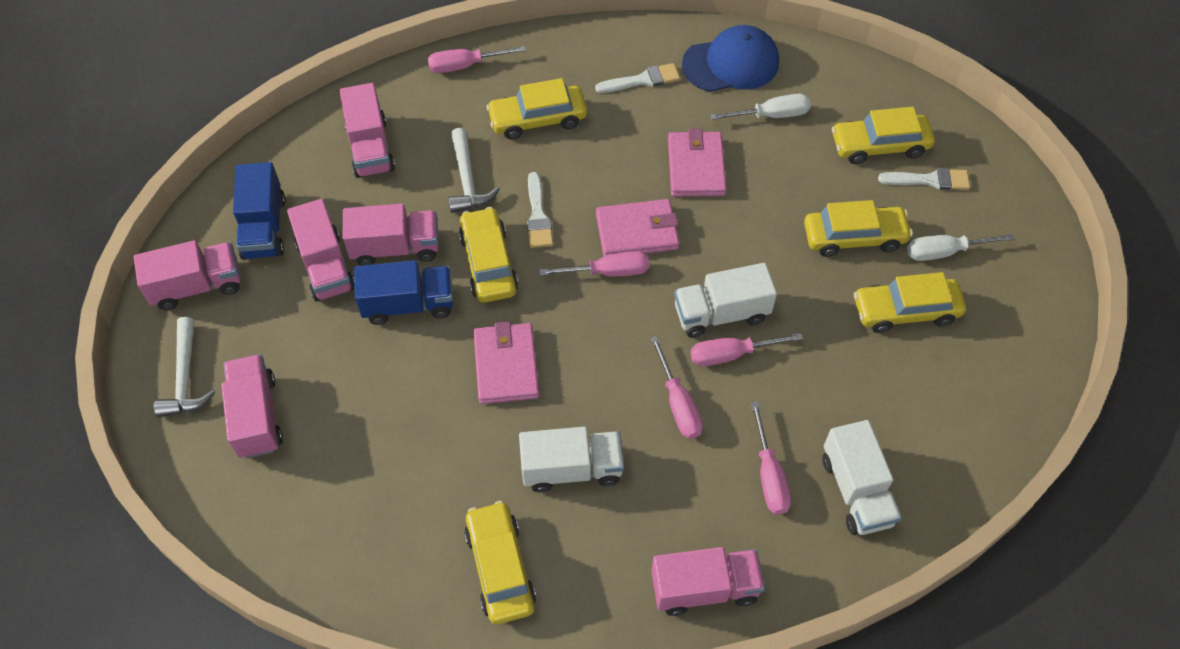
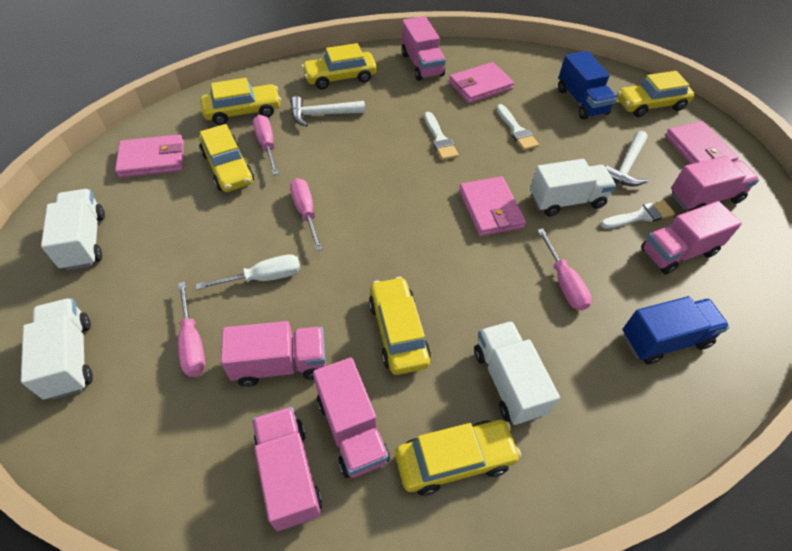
blue cap: [682,25,779,92] = 1 -> none = 0
pink screwdriver: [428,46,526,73] [539,251,649,277] [650,336,703,439] [690,333,803,366] [751,402,791,515] = 5 -> [178,282,205,377] [253,115,279,175] [290,178,323,251] [538,228,592,310] = 4
pink wallet: [473,321,539,404] [596,199,679,256] [668,129,727,197] = 3 -> [115,134,184,178] [449,62,514,103] [459,176,526,236] [665,121,739,164] = 4
white screwdriver: [710,94,811,120] [907,234,1015,261] = 2 -> [196,254,301,290] = 1
white truck: [519,427,624,492] [674,263,777,338] [822,420,902,535] = 3 -> [21,298,93,400] [41,189,105,270] [474,321,560,425] [530,159,616,216] = 4

